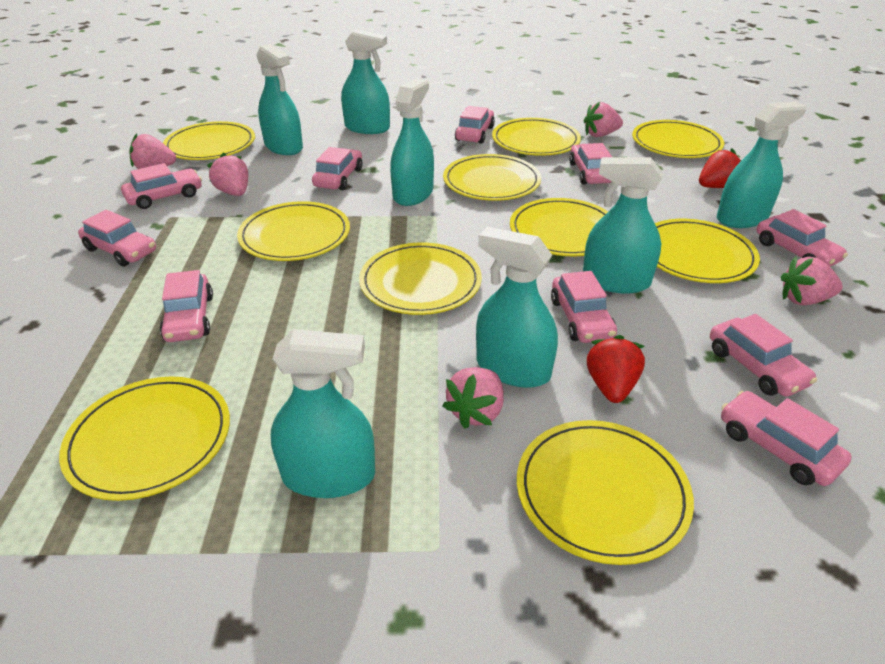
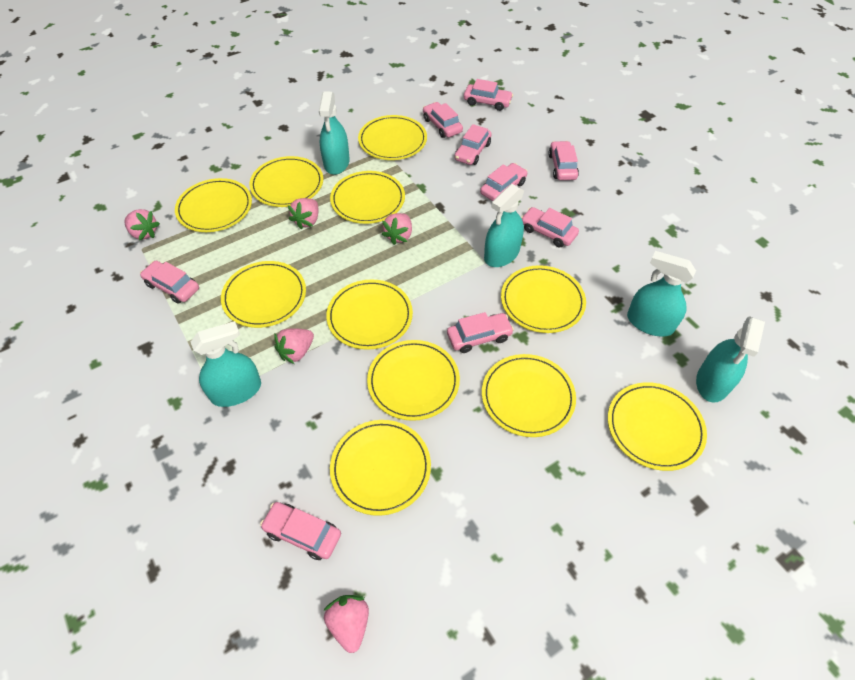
pink car: [78,210,156,267] [121,163,202,209] [160,270,213,342] [312,147,363,190] [455,106,495,144] [551,271,617,343] [569,143,612,184] [710,314,817,397] [721,391,852,486] [756,209,848,267] = 10 -> [140,261,199,304] [260,502,341,560] [423,102,463,138] [447,312,514,353] [454,124,492,165] [464,79,513,111] [480,163,528,201] [521,207,579,247] [548,141,579,180] = 9
red strawberry: [587,335,645,403] [699,148,742,188] = 2 -> none = 0
turquoise spray bottle: [256,44,303,155] [271,329,375,498] [341,29,390,134] [390,79,434,206] [476,227,558,388] [583,157,662,294] [717,102,807,228] = 7 -> [191,321,261,407] [319,91,350,175] [484,184,524,267] [627,251,696,337] [696,316,765,403] = 5
yellow plate: [59,377,230,501] [163,121,255,160] [237,201,350,261] [359,242,482,315] [443,154,541,201] [492,118,581,156] [510,198,608,256] [517,420,694,565] [632,120,724,158] [655,219,760,283] = 10 -> [175,178,252,232] [221,261,306,328] [249,156,323,207] [326,279,413,350] [330,171,405,224] [330,420,431,516] [358,115,427,160] [367,340,460,421] [482,354,576,437] [501,265,586,333] [608,382,707,471] = 11

